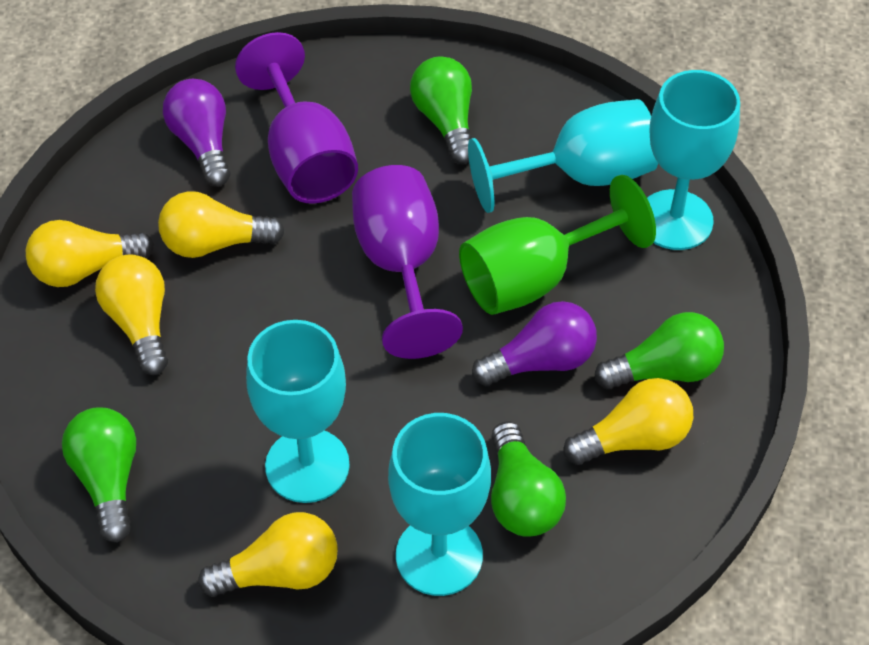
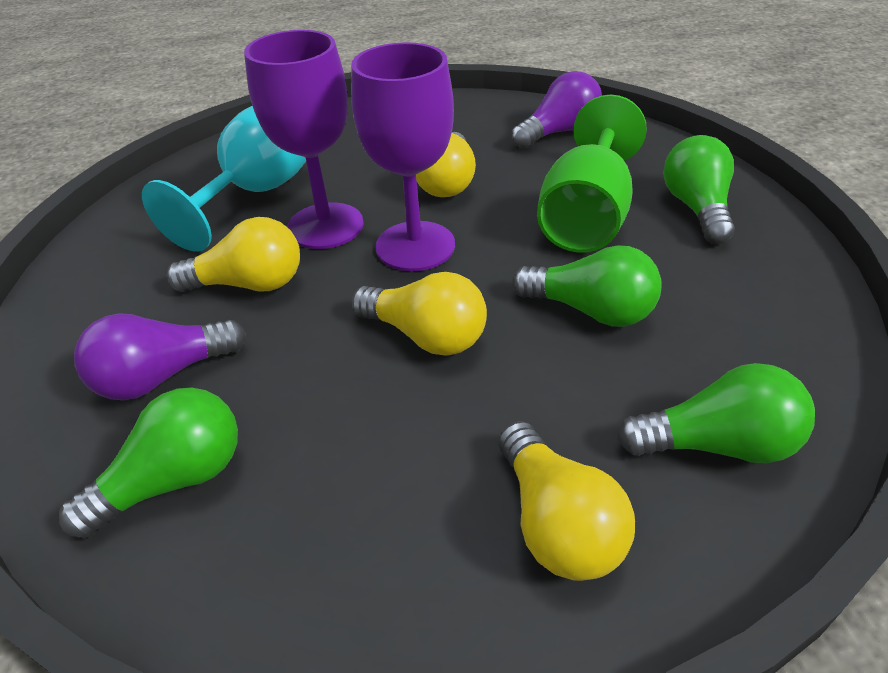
turquoise goblet: [246,320,350,503] [388,413,491,596] [468,99,658,213] [647,70,740,250] = 4 -> [142,106,306,252] = 1
yellow light bulb: [26,220,154,287] [95,254,168,375] [158,191,285,258] [198,512,338,597] [564,378,693,465] = 5 -> [166,217,300,292] [352,272,487,356] [416,132,476,197] [498,421,635,581] = 4

